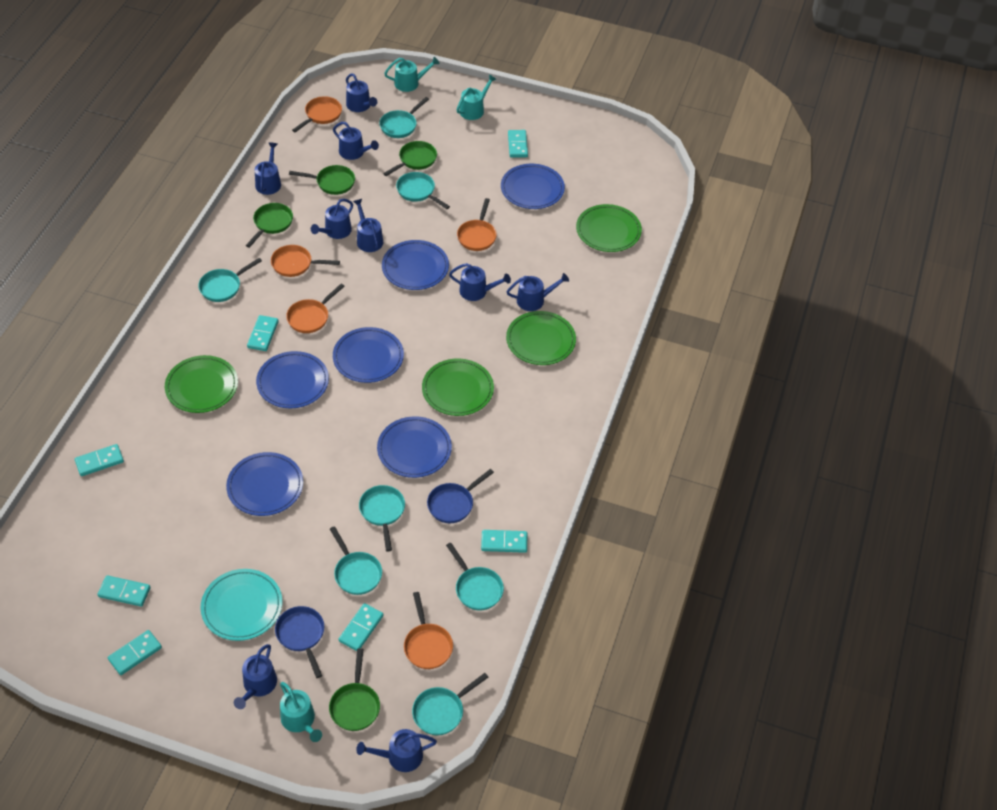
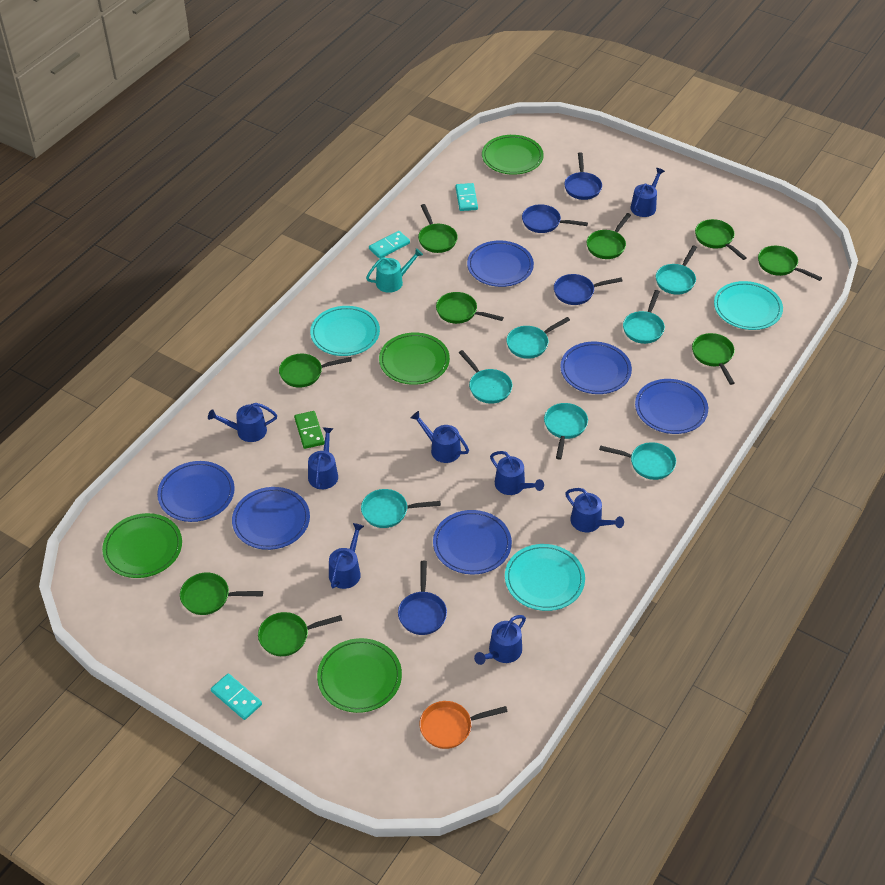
blue pan: [275,606,324,678] [427,469,494,523] = 2 -> [398,561,447,635] [522,204,588,233] [554,274,622,305] [564,152,602,200] = 4
blue watering can: [234,644,277,709] [255,142,281,195] [311,199,353,239] [333,122,379,160] [346,73,377,112] [353,199,383,252] [356,729,437,772] [449,263,511,301] [506,273,569,311] = 9 -> [208,403,277,442] [308,427,338,489] [329,523,364,589] [411,411,469,463] [474,615,526,665] [490,451,544,495] [565,488,624,532] [630,168,665,217] = 8
green domino: none = 0 -> [294,411,325,449] = 1
green pan: [246,203,293,248] [289,165,355,195] [329,648,380,731] [383,141,437,176] = 4 -> [180,573,263,615] [258,612,342,656] [279,354,352,388] [418,204,458,253] [436,292,504,324] [587,213,631,259] [692,333,735,385] [695,219,747,260] [758,246,822,281] = 9
orange pan: [271,245,340,277] [286,284,345,333] [292,96,342,132] [404,592,453,669] [457,198,497,251] = 5 -> [419,701,508,749] = 1
turquoise domino: [75,444,124,476] [98,575,151,607] [108,630,162,675] [247,315,279,351] [339,603,383,651] [481,530,527,553] [508,130,528,158] = 7 -> [211,673,262,720] [369,231,410,259] [455,183,478,211] = 3
turquoise plate: [200,569,282,641] = 1 -> [310,306,380,356] [505,544,585,611] [714,281,783,330] = 3
turquoise watering can: [280,682,322,742] [384,57,439,92] [456,75,496,120] = 3 -> [366,248,423,293] = 1

